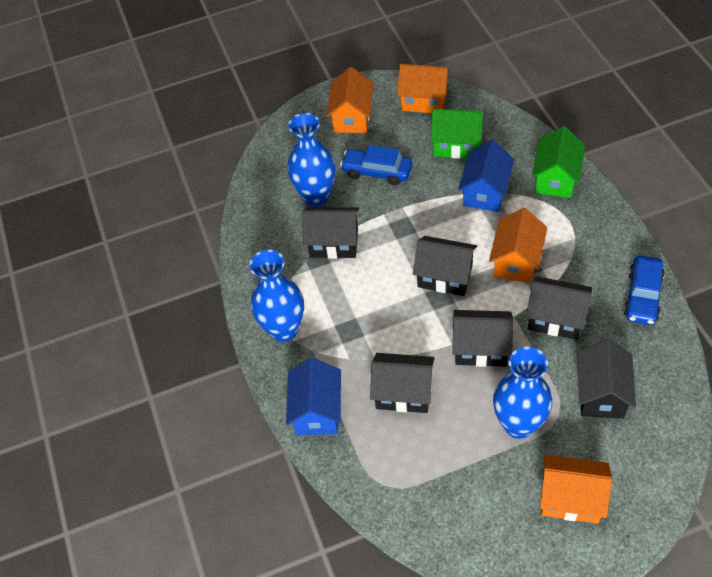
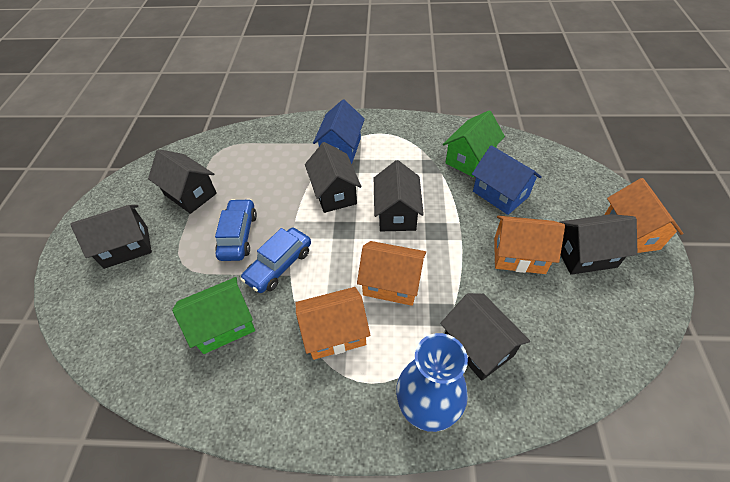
blue vase: [249,250,304,342] [287,113,335,207] [493,347,552,439] = 3 -> [396,333,468,432] = 1

